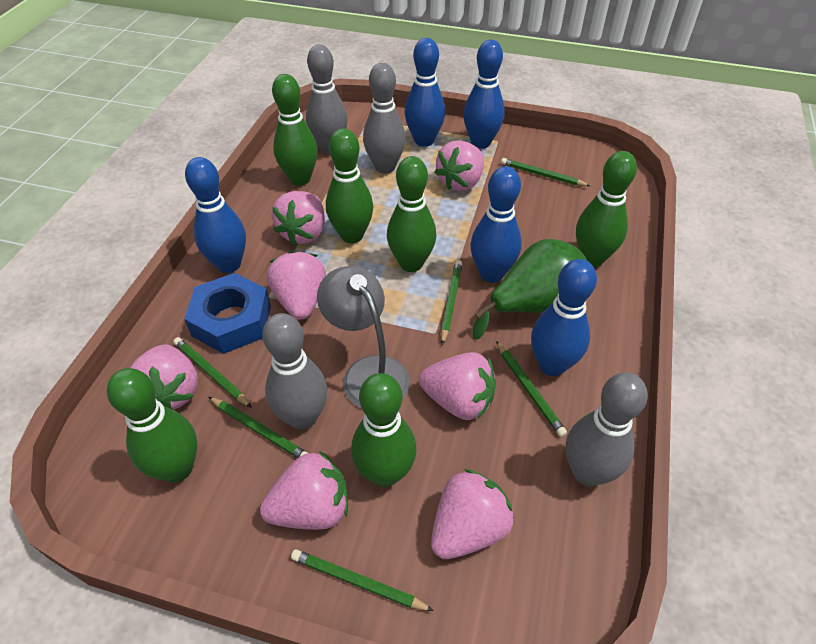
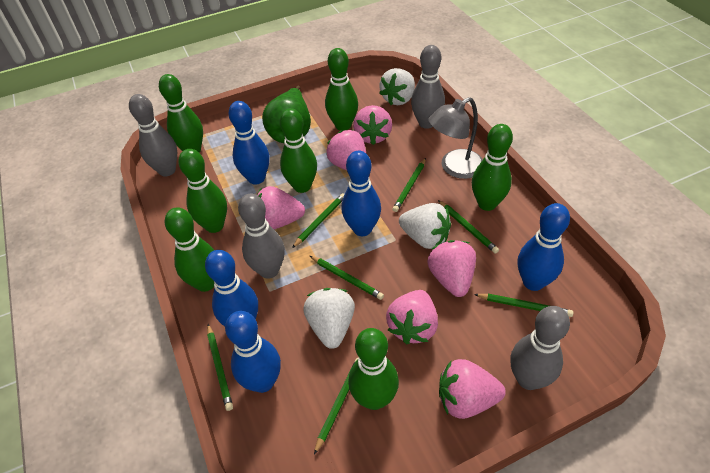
blue nut: [184,273,271,354] = 1 -> none = 0
green bowling pin: [107,368,197,482] [272,74,318,186] [326,128,373,243] [351,373,417,487] [387,156,436,272] [576,151,637,267] = 6 -> [159,74,203,153] [165,207,214,292] [178,149,227,233] [280,108,317,193] [325,48,358,131] [348,328,399,410] [472,124,513,211] = 7
green pencil: [173,337,252,408] [209,397,308,458] [291,549,434,611] [441,260,462,345] [496,341,567,437] [501,158,590,186] = 6 -> [207,324,233,411] [292,193,345,248] [310,256,384,300] [314,358,358,455] [392,158,426,212] [438,200,499,254] [474,294,573,317] = 7
pink strawberry: [130,344,198,410] [260,451,348,530] [267,251,326,320] [272,191,325,245] [419,352,496,420] [431,469,514,559] [435,140,484,191] = 7 -> [257,186,305,229] [326,130,366,170] [353,105,392,145] [386,290,438,345] [427,240,476,297] [439,359,506,419] = 6
white strawberry: none = 0 -> [303,288,355,349] [379,68,415,105] [399,203,451,249] = 3

